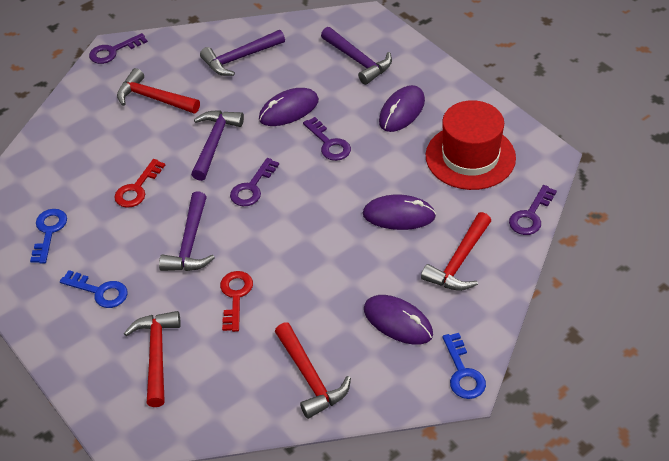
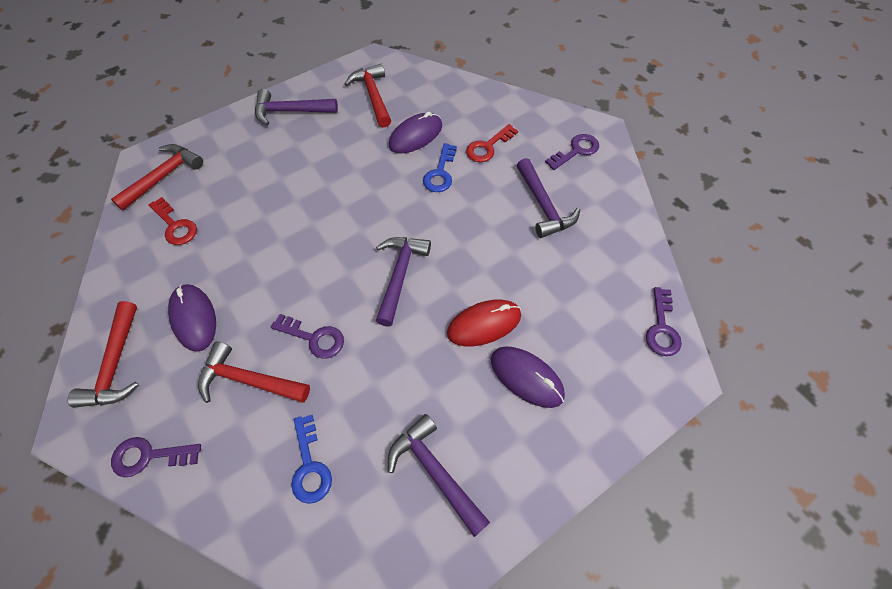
blue key: [30,209,67,264] [60,270,128,308] [442,333,486,399] = 3 -> [291,415,332,504] [423,143,457,192] = 2
purple mouse: [259,88,319,126] [363,195,436,230] [364,295,433,344] [379,85,425,132] = 4 -> [168,284,216,352] [389,112,442,154] [491,346,565,408] = 3
red hat: [426,100,516,190] = 1 -> none = 0
red mouse: none = 0 -> [447,300,521,346] = 1

